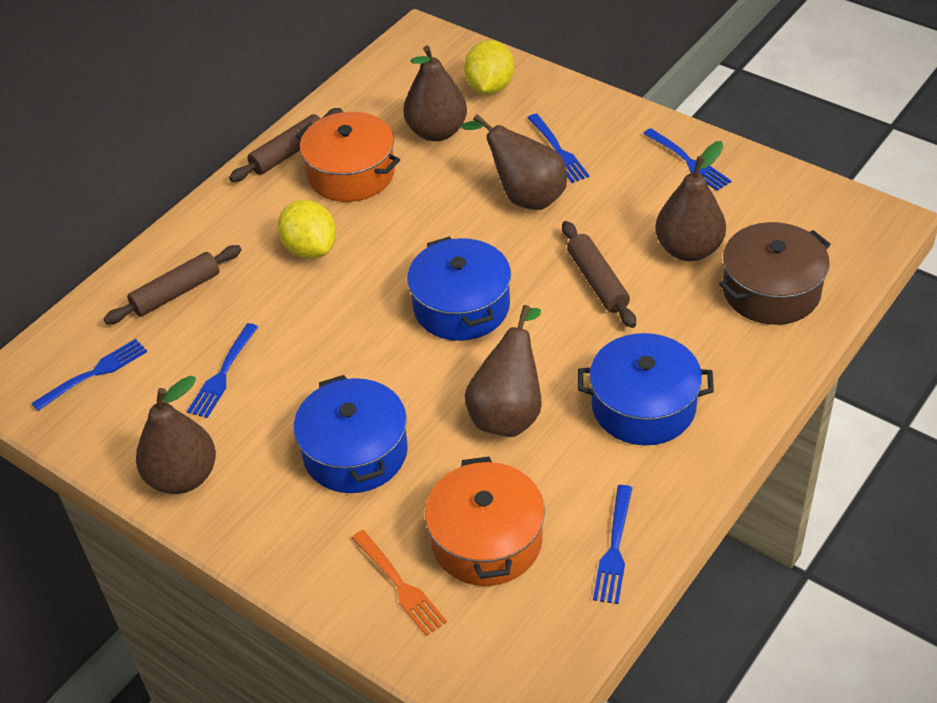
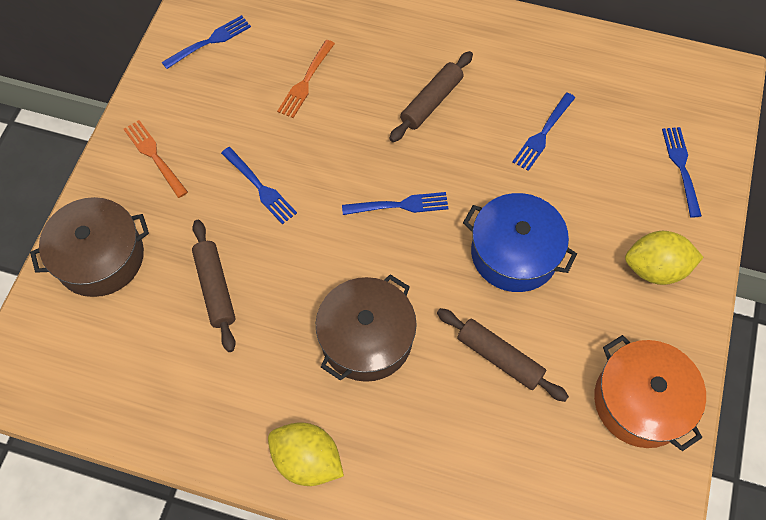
blue pot: [294,375,408,493] [407,236,511,341] [578,333,714,445] = 3 -> [463,193,577,292] = 1
brown pear: [136,376,216,494] [403,45,467,141] [461,114,567,210] [465,305,542,437] [655,141,726,261] = 5 -> none = 0
brown pot: [719,222,831,325] = 1 -> [30,197,149,297] [316,274,417,382] = 2
orange fork: [352,530,447,636] = 1 -> [124,120,188,198] [277,40,335,118] = 2
orange pot: [296,112,400,202] [425,457,545,586] = 2 -> [594,335,706,451] = 1

